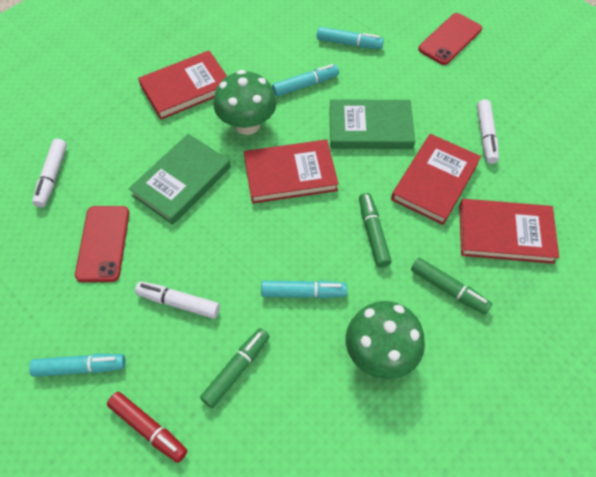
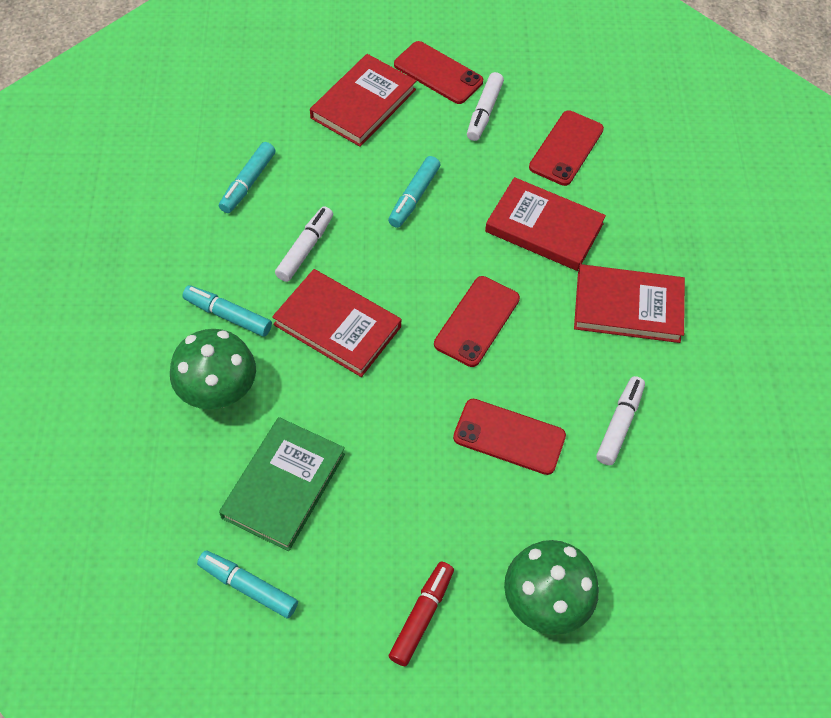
green book: [129,134,231,225] [329,99,415,149] = 2 -> [219,417,345,551] = 1
green marker: [200,328,270,408] [359,193,392,267] [411,258,492,315] = 3 -> none = 0
red phone: [75,206,129,282] [418,13,482,65] = 2 -> [394,41,483,104] [434,276,520,367] [453,399,566,475] [529,110,604,186] = 4

